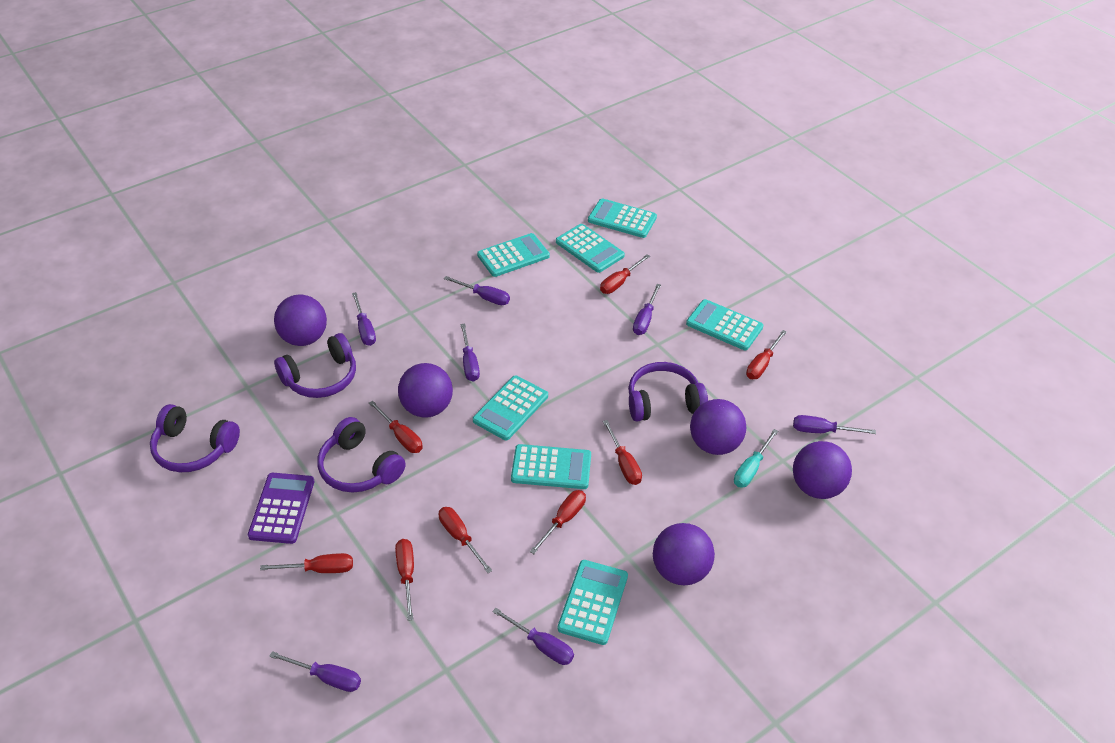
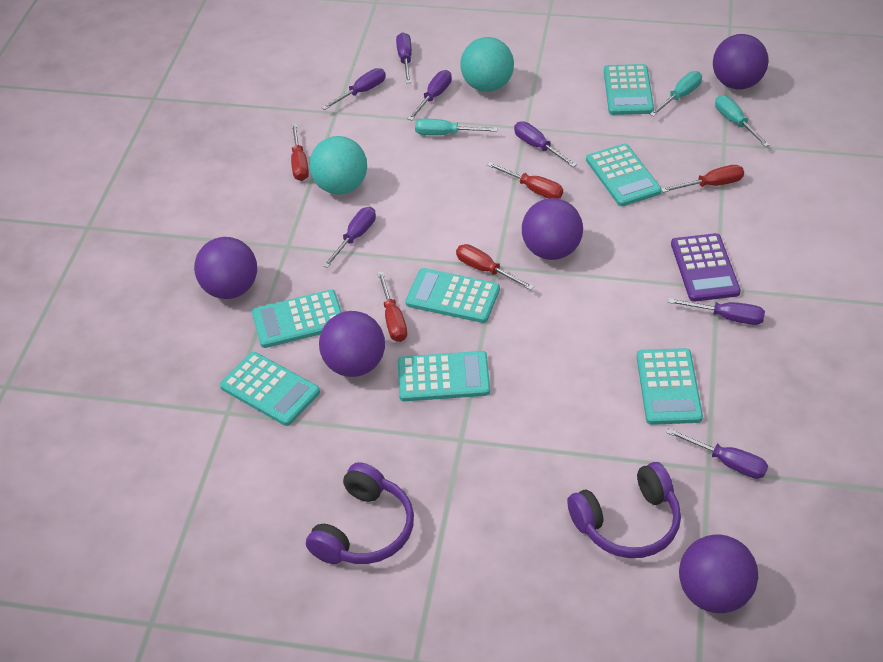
purple headphones: [150,404,240,472] [274,333,356,398] [318,417,406,492] [628,362,708,422] = 4 -> [306,462,414,564] [567,462,681,558] = 2
red screwdriver: [260,553,353,573] [369,400,423,453] [395,539,414,621] [438,507,493,573] [530,490,586,554] [600,254,650,294] [603,420,642,485] [746,330,787,379] = 8 -> [291,123,309,181] [377,271,407,342] [456,244,534,290] [487,162,563,199] [661,165,744,193] = 5
turquoise ball: none = 0 -> [309,136,367,194] [460,37,514,92] = 2
turquoise screwdriver: [734,429,778,488] = 1 -> [415,119,497,135] [650,71,702,116] [715,95,769,147] = 3

